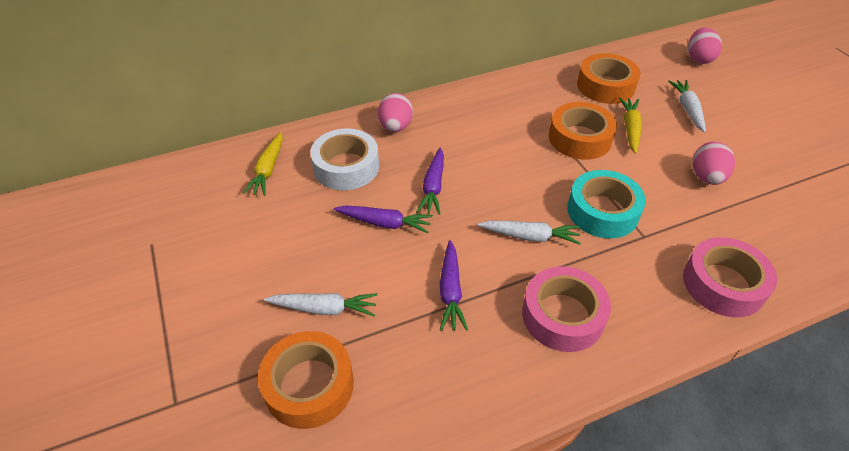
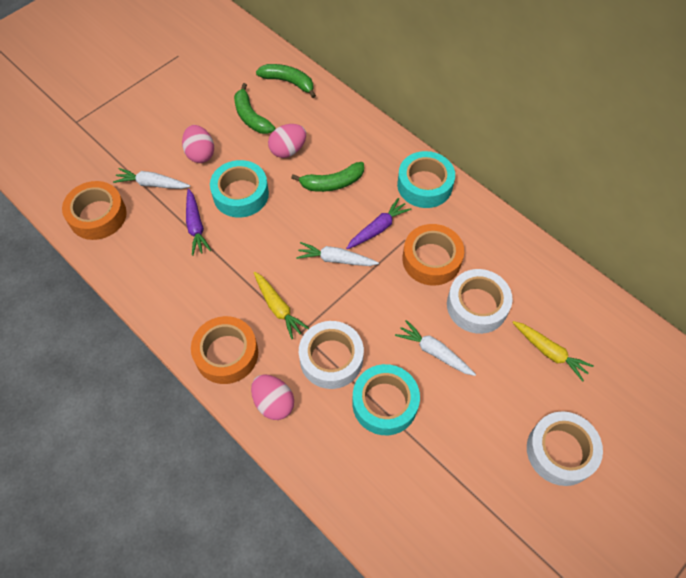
green banana: none = 0 -> [234,83,275,134] [256,64,316,98] [291,162,364,192] = 3
pink tape: [522,266,611,352] [683,237,777,317] = 2 -> none = 0
purple carrot: [334,206,433,233] [417,147,444,215] [440,240,468,331] = 3 -> [186,189,212,256] [346,198,412,249] = 2
turquoise tape: [567,170,646,238] = 1 -> [210,160,269,218] [352,364,420,435] [397,151,455,208] = 3
white tape: [310,128,379,190] = 1 -> [299,321,364,389] [447,269,513,334] [527,411,603,486] = 3

